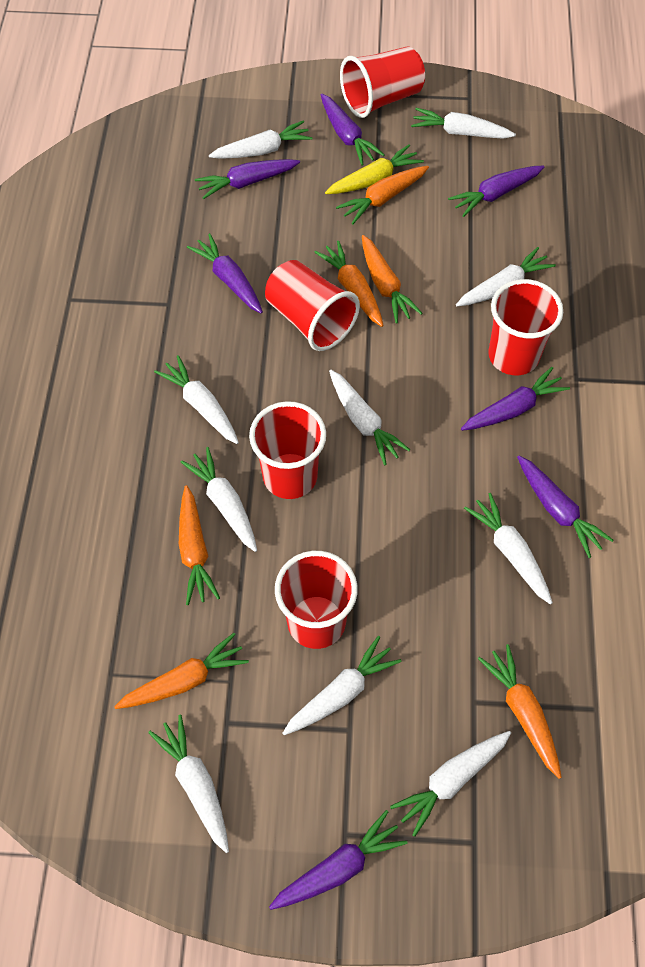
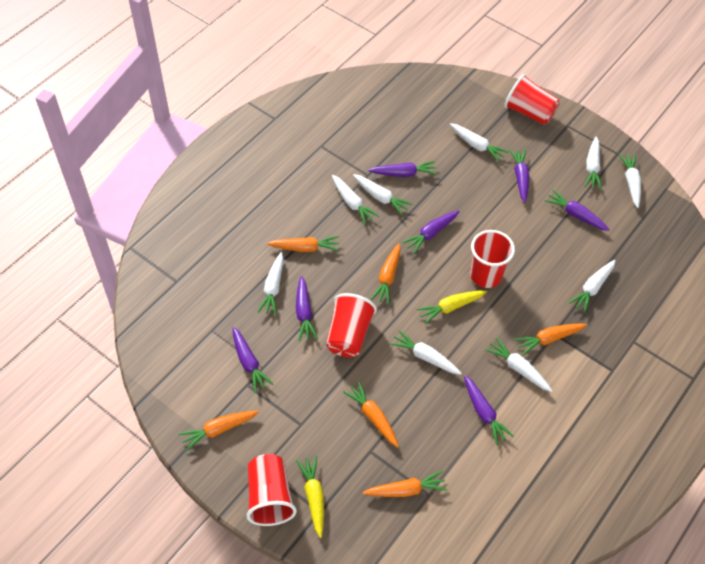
red cup: [249,401,326,499] [265,260,360,351] [275,551,358,649] [340,46,425,118] [488,279,563,375] = 5 -> [246,454,297,526] [326,293,377,357] [470,230,515,288] [504,74,560,125] = 4
white carrot: [148,714,229,853] [154,355,239,444] [181,447,257,552] [209,120,313,159] [283,636,401,735] [329,370,410,465] [390,731,511,837] [411,108,516,139] [456,247,556,306] [464,493,553,604] = 10 -> [257,252,284,315] [332,175,380,225] [353,174,413,216] [390,330,462,375] [450,123,508,162] [485,337,552,392] [569,260,616,313] [584,136,602,189] [619,154,641,208] = 9
yellow carrot: [325,144,424,194] = 1 -> [296,456,324,538] [417,290,487,324] = 2

